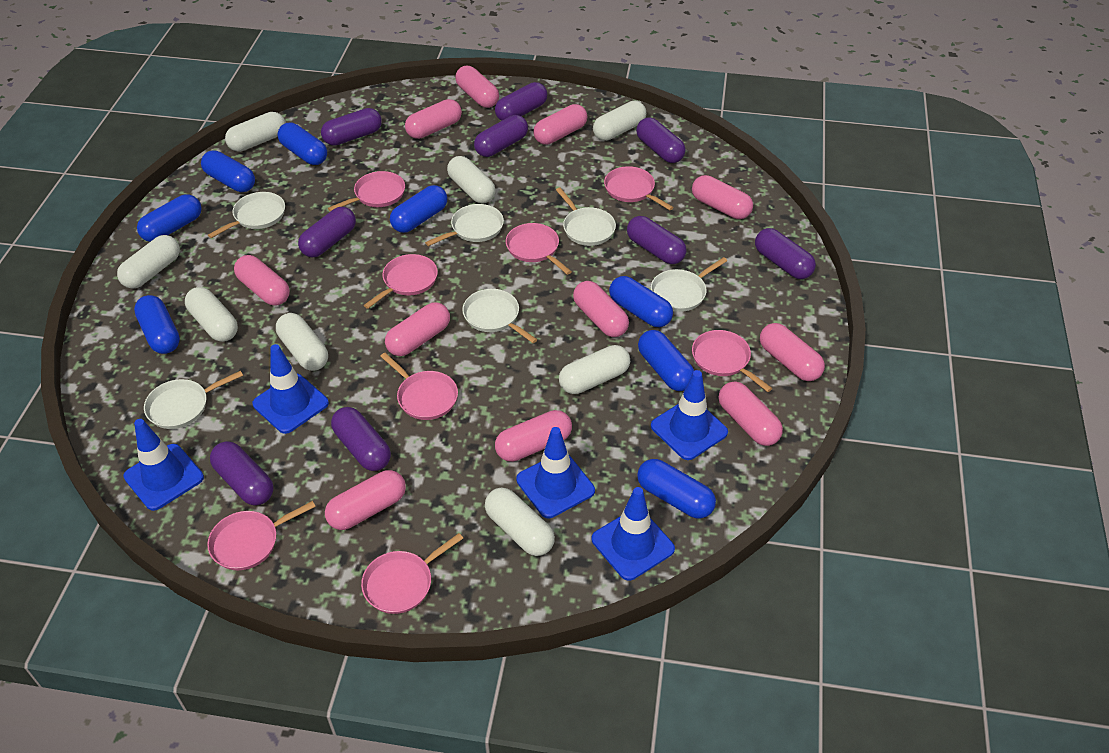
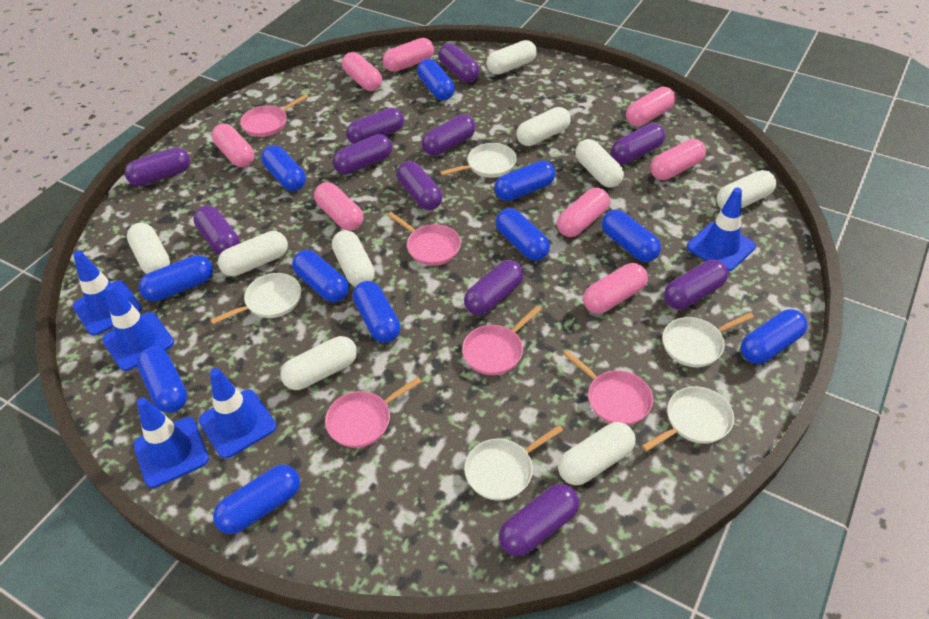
blue capsule: [134,295,180,354] [137,194,202,242] [201,150,255,192] [277,123,327,165] [390,185,447,233] [609,276,673,327] [637,459,716,519] [638,330,695,391] = 8 -> [137,347,187,413] [139,255,213,301] [213,465,300,534] [261,145,306,191] [292,250,349,302] [353,281,401,343] [417,59,455,100] [495,161,555,201] [496,208,550,261] [602,210,661,262] [741,309,808,364] = 11
pink capsule: [234,255,290,306] [325,470,406,530] [385,302,450,356] [405,99,462,139] [455,66,499,108] [495,410,572,462] [533,104,587,145] [573,281,629,337] [692,175,753,219] [719,381,783,446] [760,323,825,381] = 11 -> [212,124,254,167] [314,182,363,231] [342,52,382,91] [383,38,434,72] [557,188,610,237] [583,263,648,314] [626,87,675,126] [650,139,706,180] = 8
pink pan: [207,501,316,570] [328,171,405,212] [361,533,463,614] [364,254,438,309] [380,353,458,420] [506,223,572,275] [604,166,674,210] [692,330,772,392] = 8 -> [240,94,308,137] [325,377,421,448] [387,212,461,266] [462,306,542,375] [563,350,653,425] = 5
purple capsule: [210,441,274,505] [298,207,356,257] [321,108,382,146] [331,407,391,471] [474,115,528,157] [495,82,547,121] [627,216,686,264] [636,118,686,163] [755,228,816,279] = 9 -> [125,147,190,186] [193,206,240,255] [333,134,392,174] [346,108,404,144] [397,161,442,210] [422,114,476,156] [438,43,480,82] [464,260,524,315] [499,484,579,556] [611,123,665,164] [664,260,728,309] = 11
white capsule: [117,235,180,289] [185,287,238,342] [225,112,286,152] [276,313,328,371] [447,156,496,203] [485,488,555,556] [559,345,630,394] [593,101,646,141] = 8 -> [127,223,170,274] [218,231,288,276] [280,336,357,390] [332,230,375,287] [486,40,537,75] [516,107,571,146] [558,422,635,485] [575,139,624,188] [717,170,776,209] = 9
white pan: [144,371,243,429] [208,192,285,238] [425,204,504,246] [462,289,537,343] [556,187,616,246] [651,257,727,312] = 6 -> [210,273,301,324] [440,143,517,178] [464,425,563,500] [642,387,734,452] [662,312,754,367] = 5

